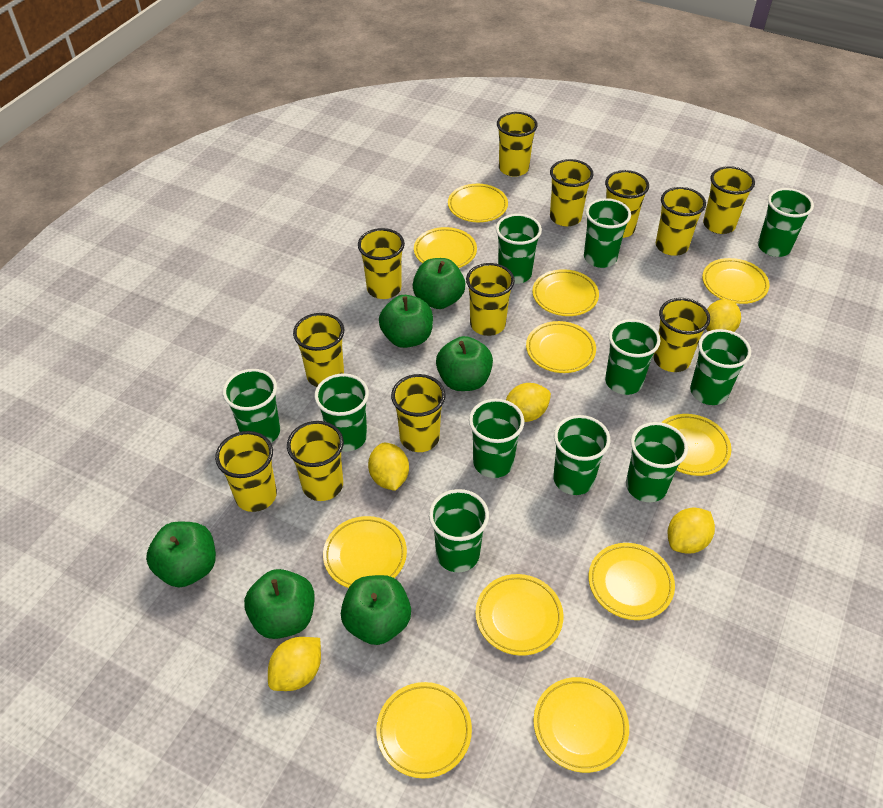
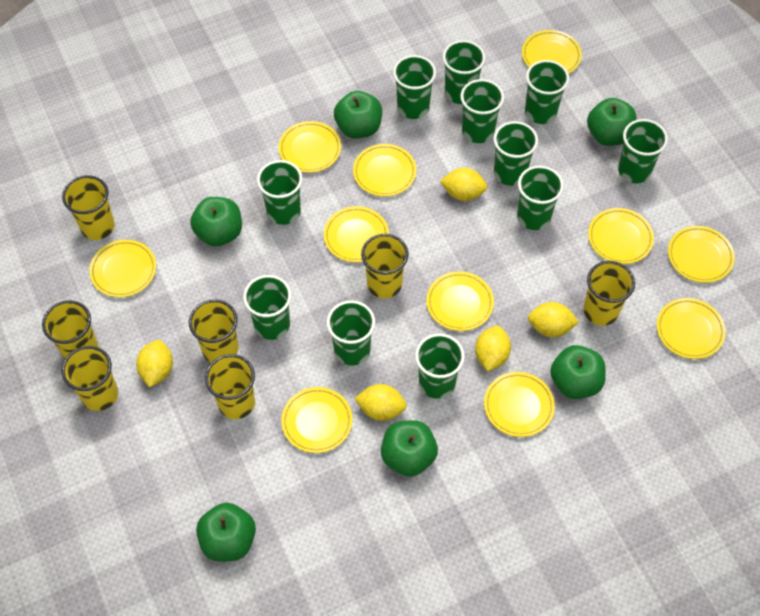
yellow cup: [215,431,277,512] [287,421,344,501] [293,313,344,387] [358,228,405,299] [391,374,446,452] [466,263,515,336] [497,112,538,177] [550,159,593,226] [605,170,649,238] [654,298,710,372] [656,187,706,256] [703,166,755,234] = 12 -> [42,300,98,359] [62,175,115,240] [62,346,118,411] [189,299,238,362] [205,354,255,419] [361,233,409,298] [583,261,635,326] = 7

